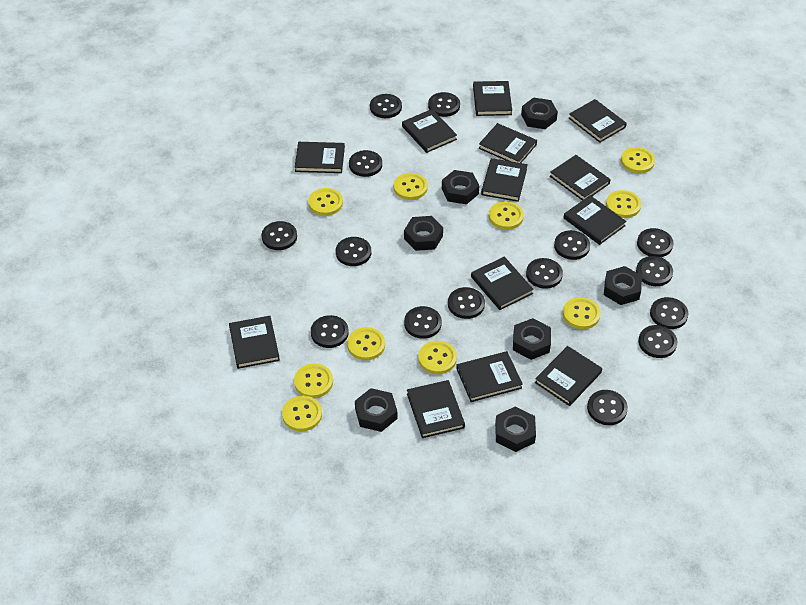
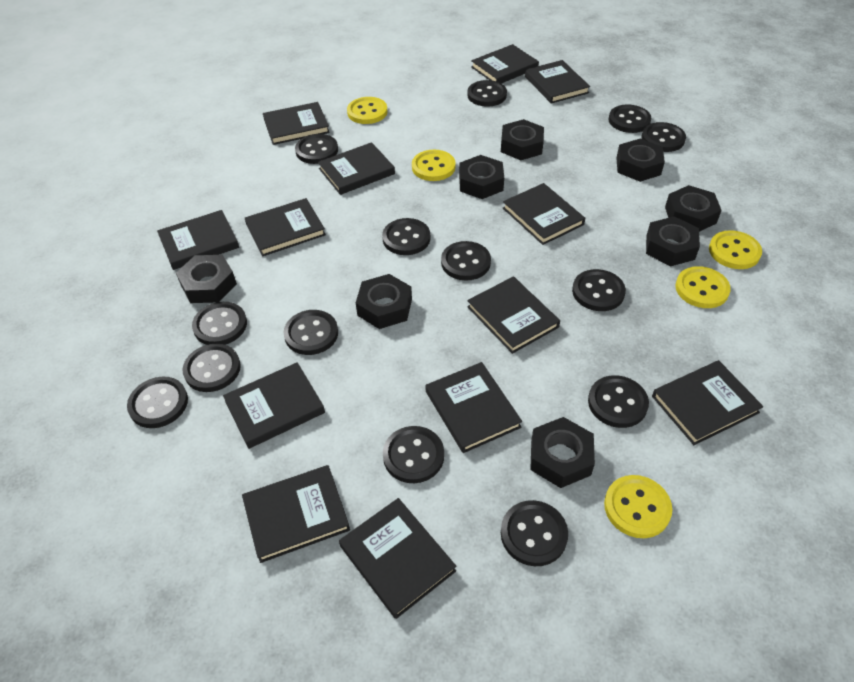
black button: [262,221,297,250] [311,315,349,348] [336,237,371,266] [349,150,382,177] [370,94,402,118] [404,306,442,339] [428,92,460,117] [448,287,485,319] [526,258,563,289] [554,230,590,260] [587,390,628,425] [636,256,673,286] [637,228,673,257] [638,325,678,358] [650,297,688,329] = 15 -> [127,377,188,428] [182,344,241,392] [192,302,247,345] [283,310,338,355] [295,134,338,164] [382,218,430,255] [383,426,444,483] [441,241,491,281] [467,80,507,107] [501,500,568,566] [572,269,626,311] [588,375,649,428] [609,105,651,133] [642,122,686,152] = 14
black nut: [355,388,397,432] [404,216,443,251] [442,170,480,204] [495,407,536,452] [513,318,551,360] [521,97,558,129] [604,266,642,305] = 7 -> [176,255,237,303] [356,274,412,329] [459,155,504,199] [501,119,544,160] [530,417,595,488] [616,139,665,182] [646,216,700,266] [665,185,722,232] = 8
yellow button: [282,396,322,432] [294,364,333,398] [308,188,343,216] [347,327,385,360] [394,173,428,200] [418,341,457,374] [489,201,524,230] [563,297,601,329] [606,190,641,218] [621,147,655,173] = 10 -> [347,97,387,124] [412,150,456,181] [604,475,672,538] [675,266,731,308] [709,230,762,269] = 5

